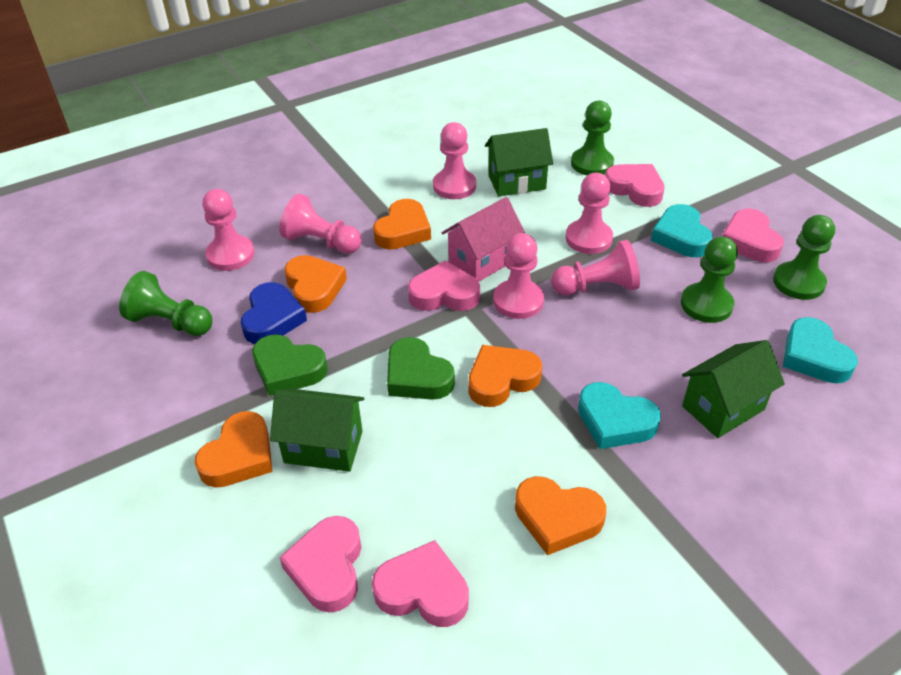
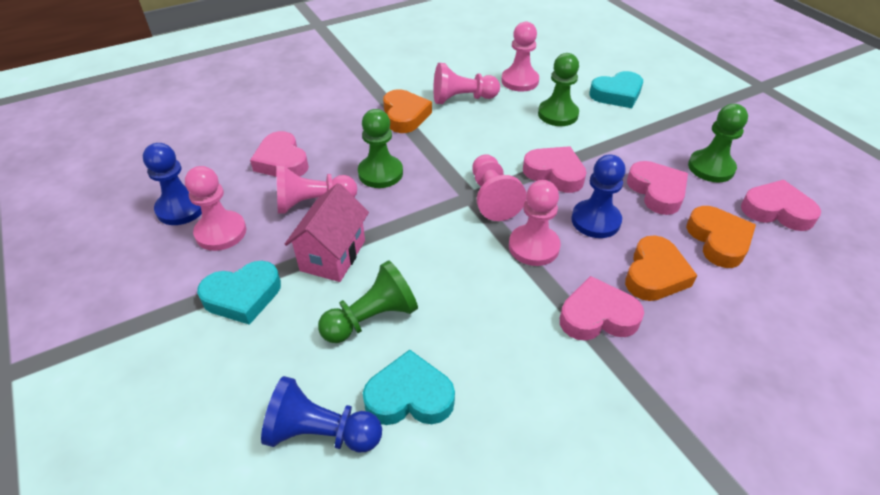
blue heart: [241,282,307,344] = 1 -> none = 0
blue pawn: none = 0 -> [143,143,202,225] [261,376,382,452] [571,154,626,238] = 3
green heart: [252,334,328,396] [387,337,455,400] = 2 -> none = 0
green house: [270,389,364,472] [485,128,553,196] [682,340,785,438] = 3 -> none = 0
orange heart: [195,411,272,488] [285,255,347,313] [373,199,431,250] [469,345,542,407] [515,476,606,555] = 5 -> [383,89,432,133] [625,236,697,301] [686,206,756,268] = 3

